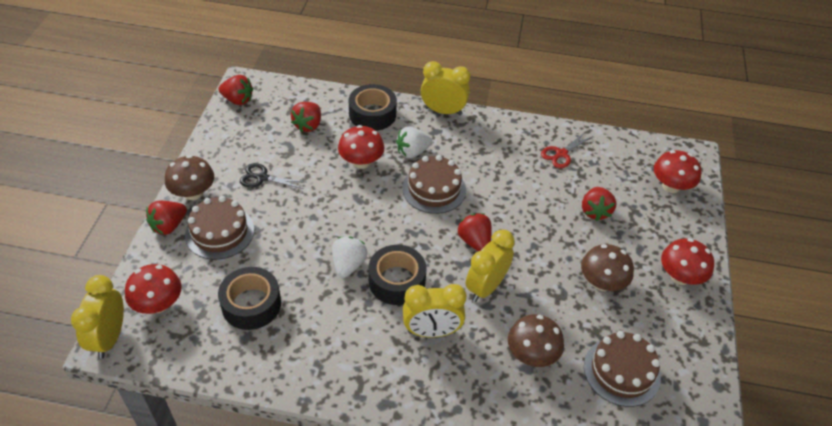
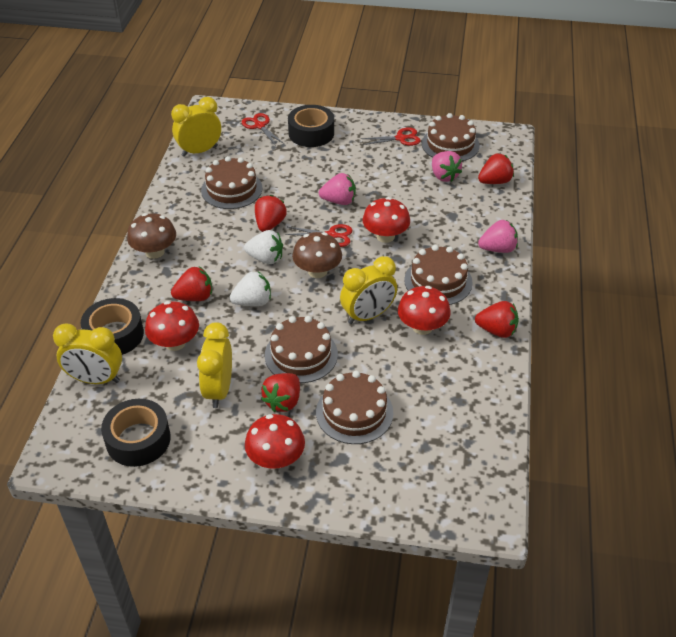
black scissors: [240,163,306,189] = 1 -> none = 0
brown cake: [185,196,254,260] [402,155,466,214] [584,331,661,407] = 3 -> [201,156,263,209] [265,316,338,383] [316,371,393,444] [404,245,473,305] [422,113,480,161] = 5
brown mushroom: [165,155,214,200] [508,314,564,367] [581,244,634,291] = 3 -> [127,213,176,259] [292,232,342,278] = 2
pink strawberry: none = 0 -> [319,173,356,205] [432,151,462,182] [478,220,518,253] = 3
red scissors: [541,132,593,168] = 1 -> [242,113,284,146] [285,224,353,247] [360,127,421,146] = 3

